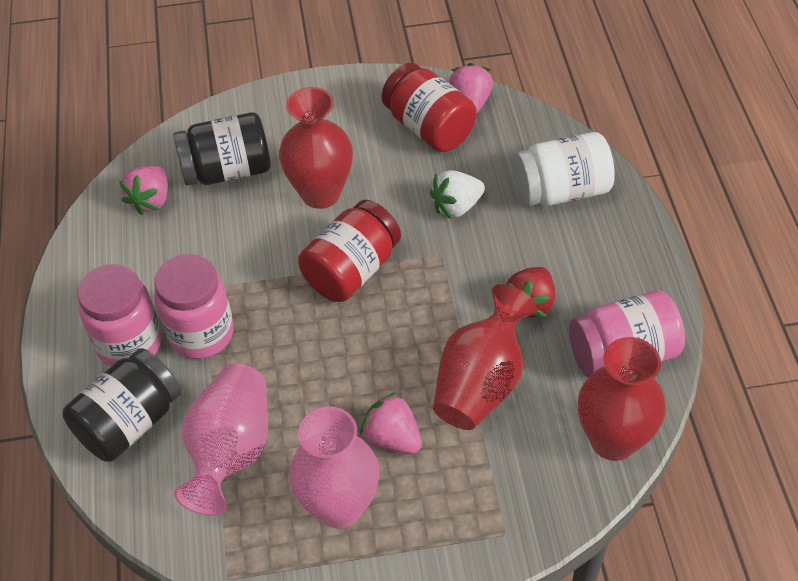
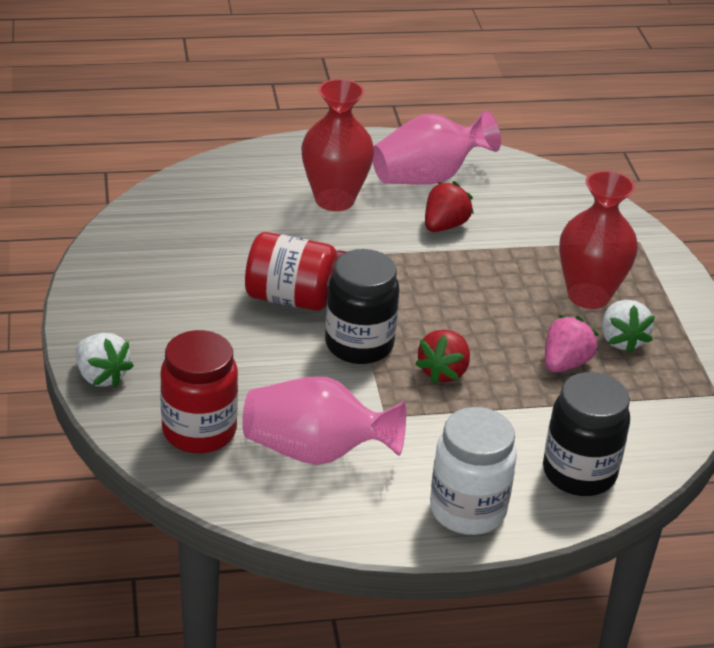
pink jar: [77,264,162,367] [154,254,234,359] [569,291,685,377] = 3 -> none = 0
pink strawberry: [119,166,168,215] [360,393,422,454] [449,63,493,113] = 3 -> [545,315,599,373] = 1
red strawberry: [506,267,555,319] = 1 -> [415,330,470,384] [425,181,474,232] = 2
red vase: [279,87,353,209] [433,284,537,430] [578,337,666,461] = 3 -> [301,79,374,211] [559,170,638,309] = 2
white strawberry: [430,170,485,219] = 1 -> [76,333,134,388] [602,300,655,354] = 2

